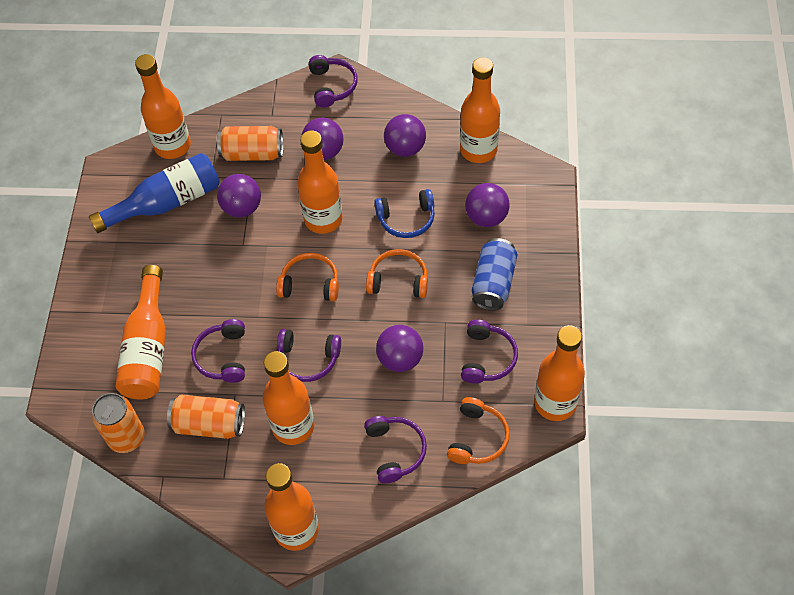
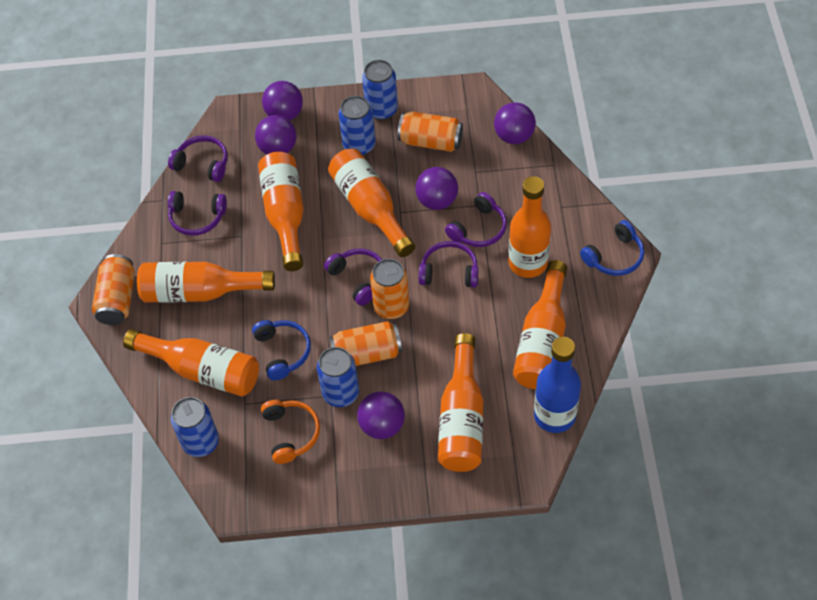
blue can: [472,238,518,311] = 1 -> [171,397,219,457] [317,347,359,407] [338,96,376,156] [362,60,398,120] = 4
blue headphones: [374,189,435,238] = 1 -> [252,320,311,380] [580,220,644,276] = 2
orange can: [92,393,145,453] [167,395,245,439] [217,126,283,161] = 3 -> [92,254,135,325] [330,321,402,366] [370,259,409,319] [398,111,463,152] = 4
orange headphones: [276,253,339,301] [366,249,428,298] [447,397,510,464] = 3 -> [261,400,320,464] = 1

